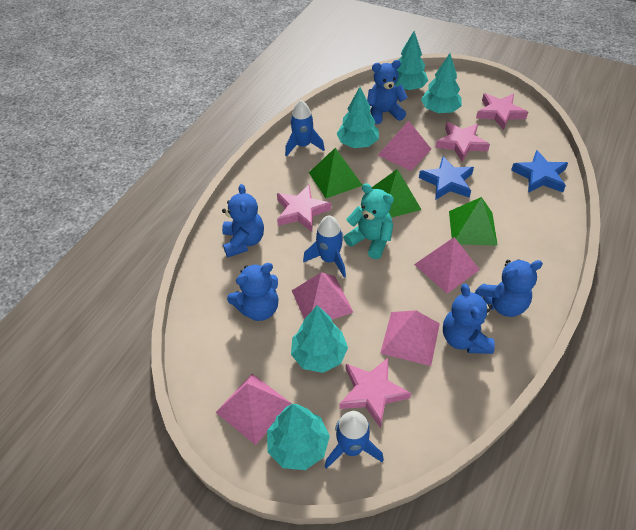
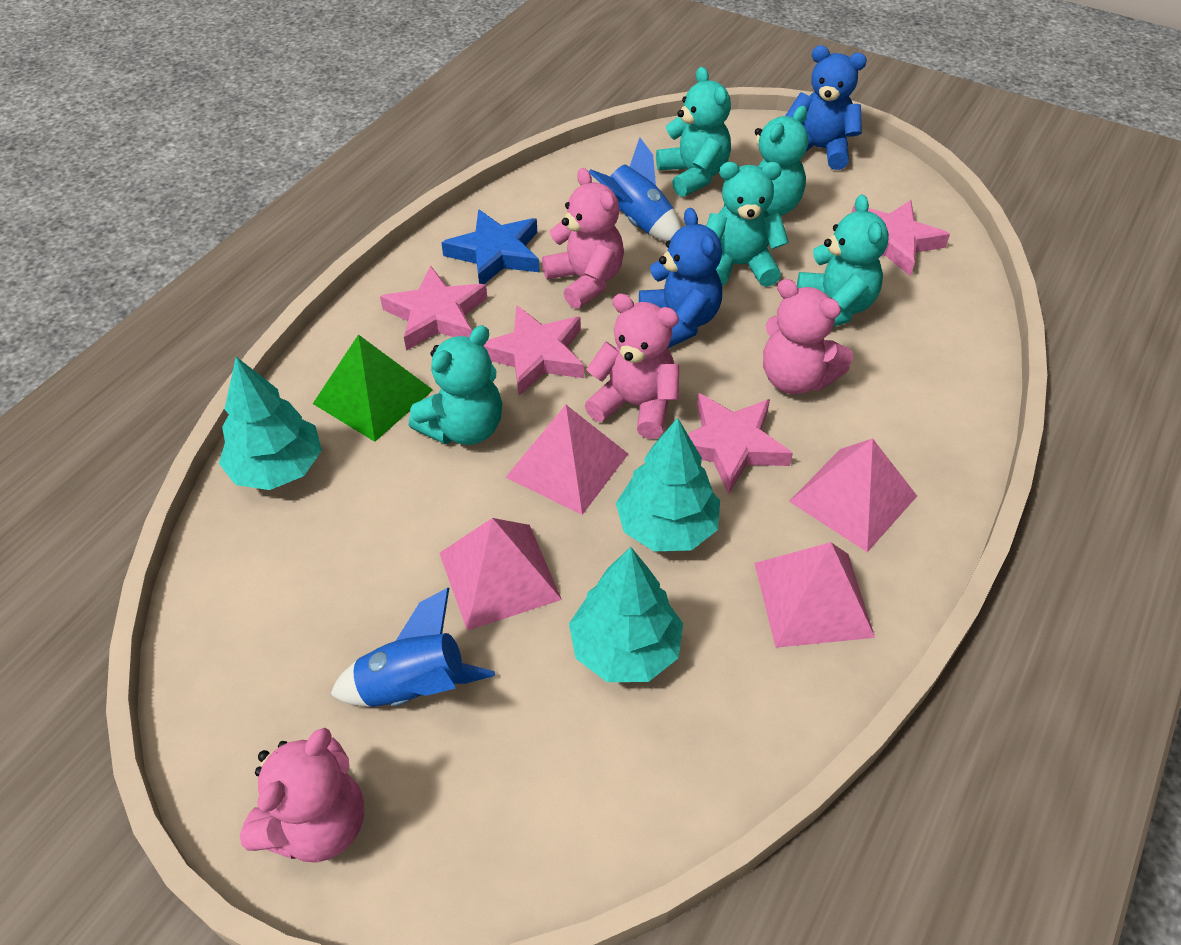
blue rocket: [285,100,325,156] [303,215,346,277] [325,411,384,469] = 3 -> [330,588,495,707] [589,138,681,242] = 2
blue star: [419,156,474,200] [511,150,568,193] = 2 -> [441,209,539,284] = 1
blue teddy bear: [222,184,264,257] [227,263,278,321] [367,60,408,124] [443,284,495,354] [475,259,543,317] = 5 -> [639,208,722,348] [785,46,867,170] = 2
green pyramid: [309,148,362,198] [372,169,422,218] [449,197,498,246] = 3 -> [313,334,433,442] = 1
pink pyramid: [215,374,292,445] [292,272,353,320] [378,120,431,171] [380,310,440,366] [414,237,480,294] = 5 -> [439,518,562,631] [505,405,628,515] [754,542,875,648] [789,438,917,552] = 4
pink teddy bear: none = 0 -> [240,728,364,863] [542,168,624,309] [585,294,679,439] [763,279,853,394] = 4
turquoise teddy bear: [344,183,394,259] = 1 -> [409,325,502,445] [656,67,731,197] [706,162,789,287] [724,106,808,216] [797,194,889,327] = 5
turquoise tree: [267,404,330,470] [291,305,348,373] [336,87,379,148] [395,31,428,90] [421,53,462,113] = 5 -> [219,357,322,490] [569,547,683,682] [616,418,720,551] = 3

